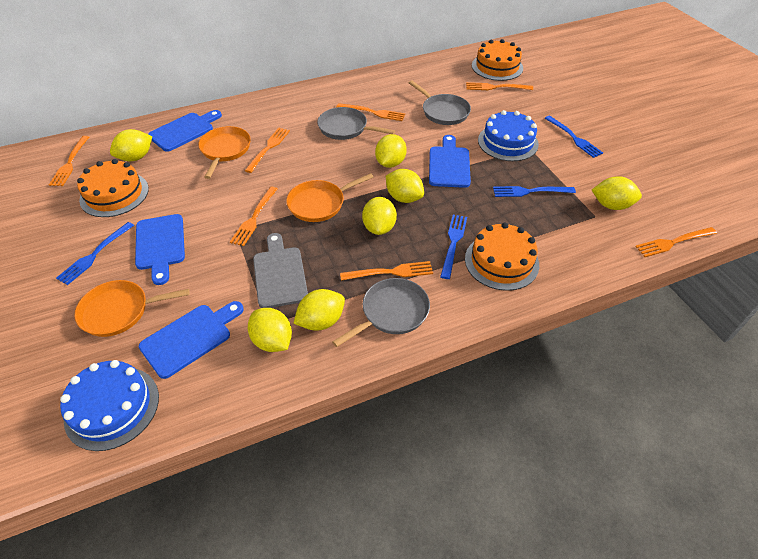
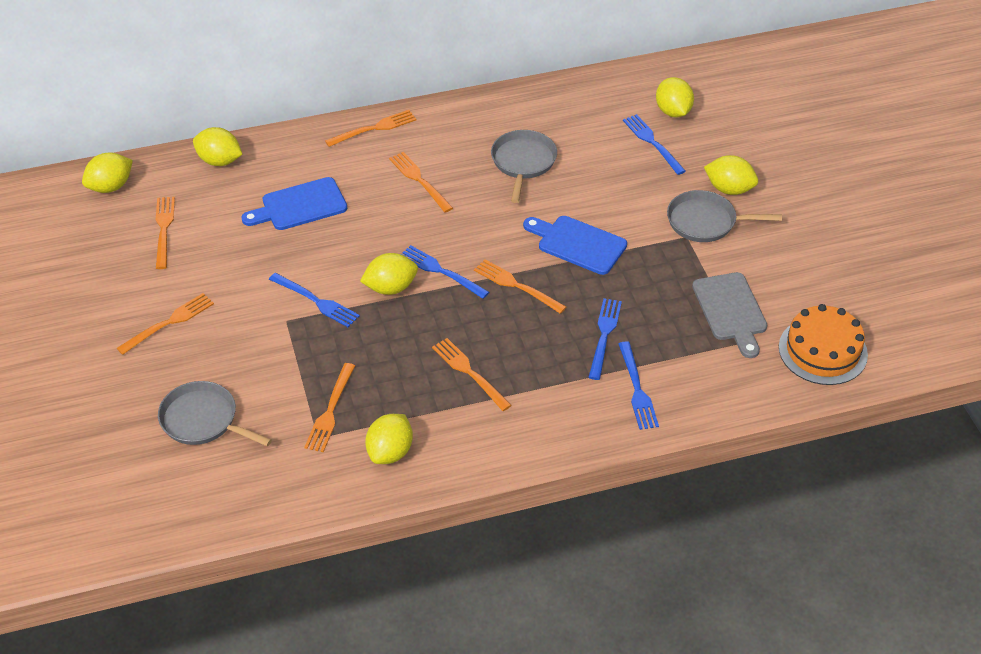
blue cake: [60,360,159,451] [478,110,539,161] = 2 -> none = 0
blue cutting board: [135,214,185,285] [139,301,244,379] [148,110,222,152] [429,135,471,188] = 4 -> [242,177,347,230] [523,216,627,275] = 2
blue fork: [56,222,134,285] [440,215,467,279] [493,186,576,197] [545,116,603,158] = 4 -> [269,273,360,327] [401,245,489,299] [588,298,622,380] [618,341,659,430] [623,114,686,175] = 5
orange cake: [77,159,149,217] [465,223,539,291] [472,39,523,81] = 3 -> [779,304,868,385] = 1
orange pan: [75,280,190,337] [198,126,251,179] [286,173,374,222] = 3 -> none = 0
yellow lemon: [110,129,152,161] [248,308,292,352] [293,289,345,331] [362,197,397,235] [375,134,407,168] [386,169,424,203] [592,176,642,210] = 7 -> [82,152,133,193] [193,127,242,166] [360,253,418,295] [365,414,413,464] [656,77,694,118] [704,155,758,195] = 6

